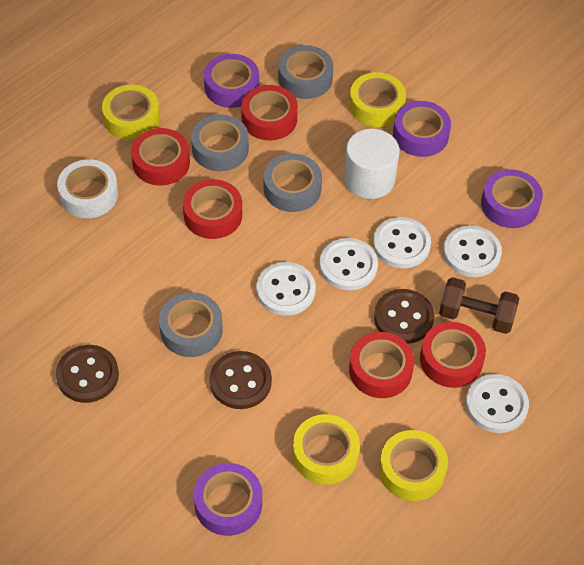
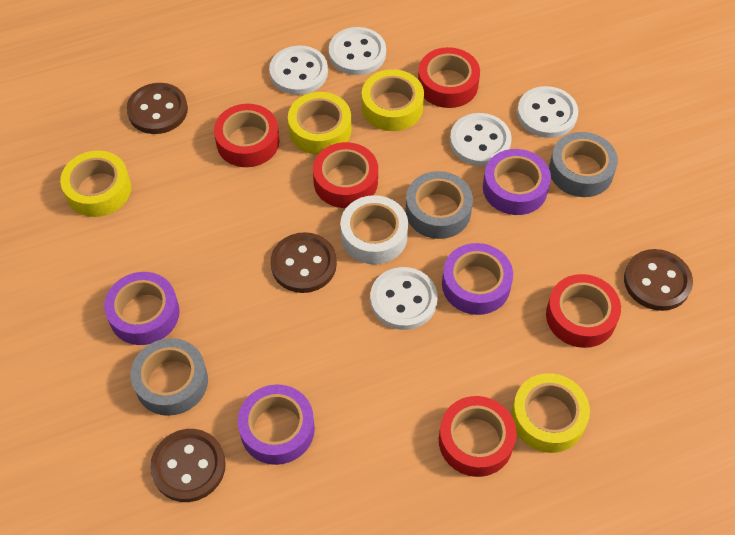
brown button: [56,345,119,403] [210,351,272,409] [374,289,434,344] = 3 -> [126,83,188,134] [150,429,226,502] [271,232,337,293] [624,249,693,311] = 4
brown dumbbell: [439,277,519,334] = 1 -> none = 0
grey tape: [159,292,223,357] [191,114,249,171] [264,154,322,212] [278,45,334,99] = 4 -> [131,338,208,416] [405,171,473,239] [549,132,618,197] = 3
white cylinder: [344,129,400,199] = 1 -> none = 0

